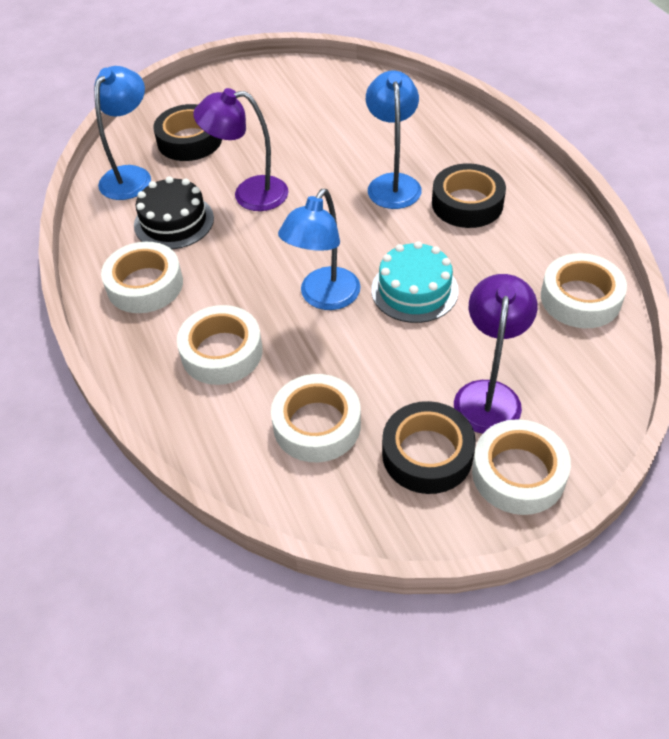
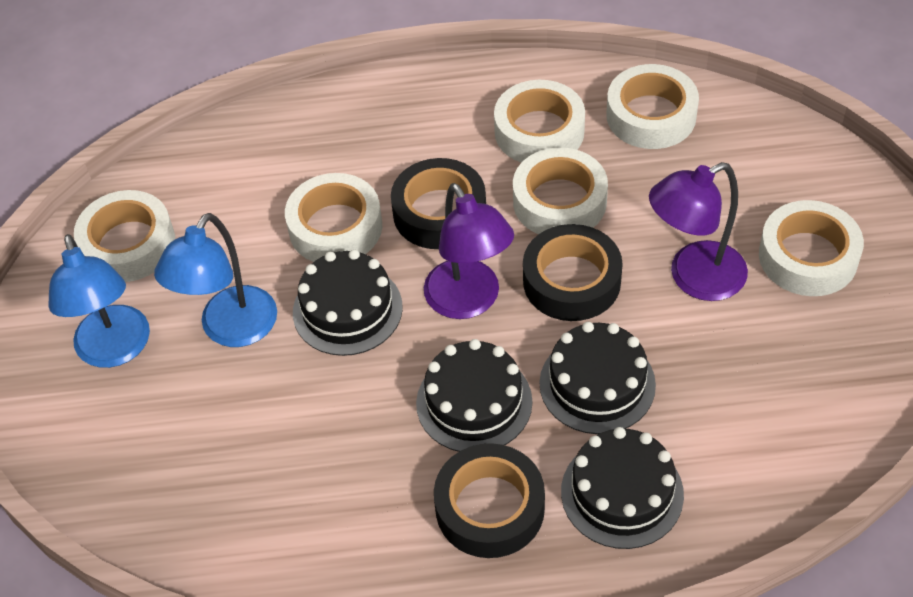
black cake: [134,176,214,249] = 1 -> [293,249,403,356] [416,339,532,452] [539,322,656,434] [561,427,684,549] = 4
blue lamp: [94,66,151,200] [278,189,360,310] [366,71,422,209] = 3 -> [48,234,150,368] [154,213,277,347] = 2
turquoise cake: [371,241,459,323] = 1 -> none = 0
white tape: [101,242,183,313] [177,305,263,385] [271,374,361,462] [472,419,571,515] [541,253,627,328] = 5 -> [74,190,175,282] [285,173,382,262] [494,80,585,163] [513,147,608,234] [606,64,699,149] [759,200,864,296] = 6

